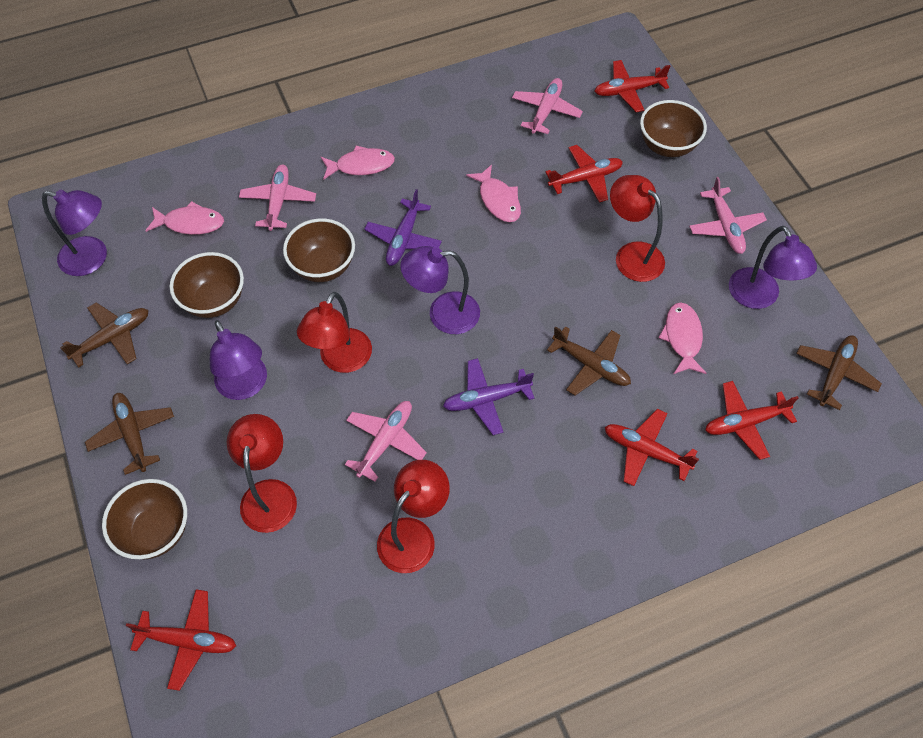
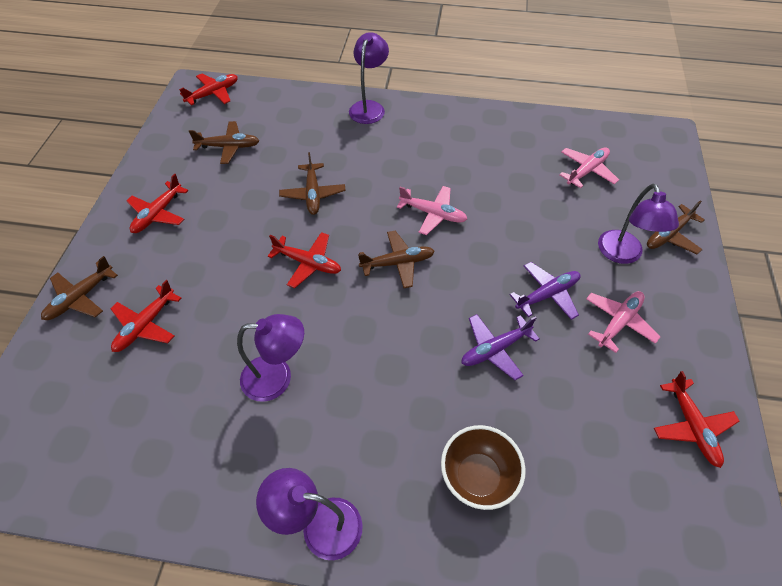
brown bowl: [102,479,187,559] [170,252,244,318] [283,218,355,282] [640,100,707,157] = 4 -> [441,425,526,510] = 1
brown plane: [60,303,148,368] [85,393,174,475] [547,326,631,395] [796,335,882,410] = 4 -> [41,256,118,320] [189,121,260,164] [279,152,346,215] [358,231,435,288] [647,200,705,254] = 5
pink fish: [146,201,224,235] [321,145,395,180] [466,164,521,222] [659,302,706,374] = 4 -> none = 0
pink plane: [239,164,316,231] [345,401,427,482] [512,78,583,134] [689,177,767,254] = 4 -> [397,186,467,235] [559,148,619,188] [586,291,660,353] = 3
red lamp: [227,414,297,533] [297,292,372,373] [377,460,450,573] [610,175,665,282] = 4 -> none = 0

